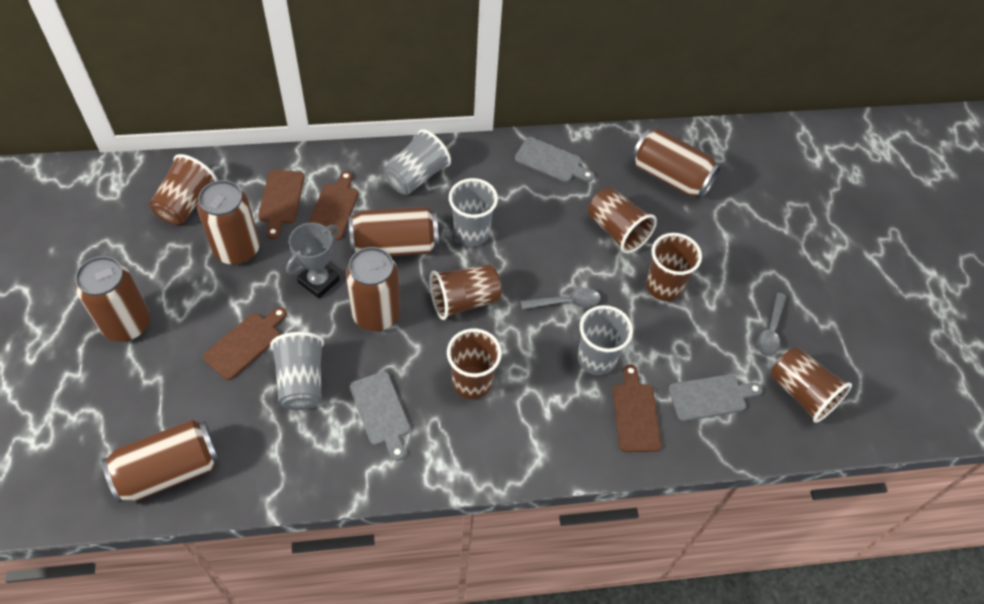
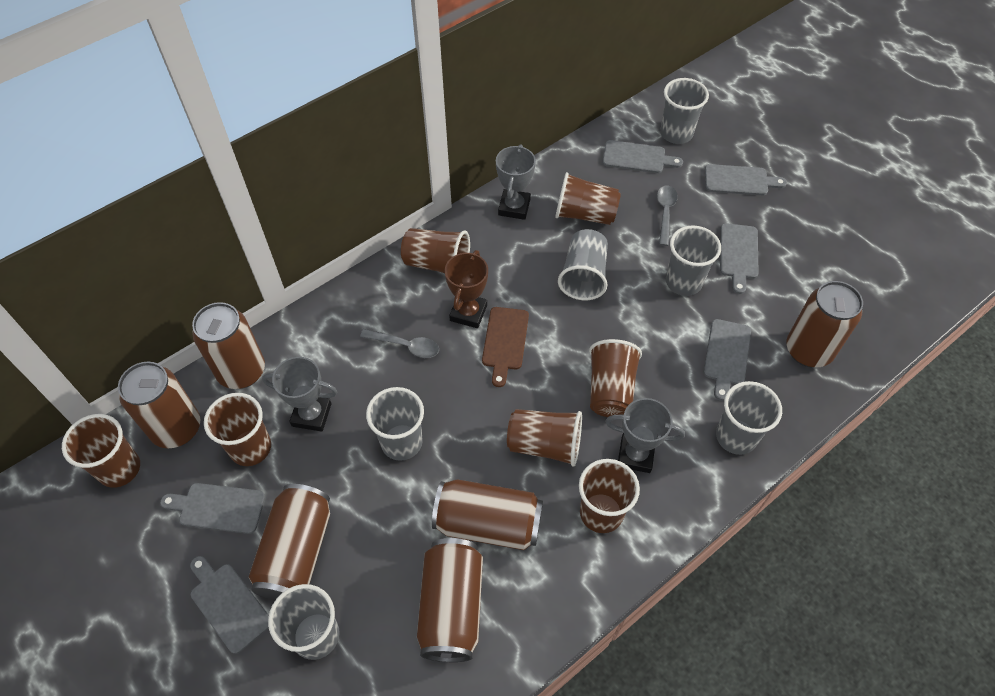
brown cup: [149,154,217,225] [429,264,501,320] [447,328,502,399] [588,187,657,254] [646,233,702,301] [771,347,852,423] = 6 -> [62,414,140,488] [204,393,271,466] [401,228,470,273] [507,409,582,466] [555,172,621,225] [579,459,640,533] [589,339,642,417] = 7
brown cutting board: [203,307,287,380] [258,170,305,239] [309,171,358,240] [613,364,661,452] = 4 -> [482,307,529,387] = 1
brown trophy: none = 0 -> [445,250,488,328] = 1
grey cup: [270,332,324,410] [384,129,451,195] [449,178,498,246] [578,305,633,375] = 4 -> [268,584,340,660] [366,387,424,461] [558,229,608,300] [660,78,709,144] [666,225,721,296] [716,381,782,455] = 6
grey cutting board: [350,371,410,461] [515,137,594,182] [669,374,763,421] = 3 -> [160,483,265,534] [190,556,269,654] [603,140,683,173] [704,319,751,401] [705,164,787,195] [720,223,759,294] = 6
grey trophy: [286,223,340,299] = 1 -> [262,357,337,432] [496,144,536,220] [605,398,685,473] = 3

